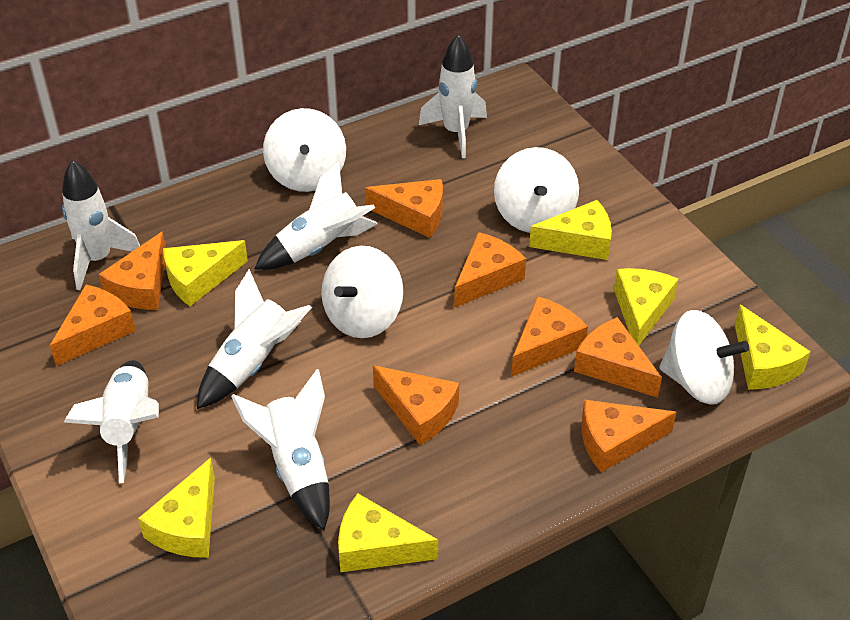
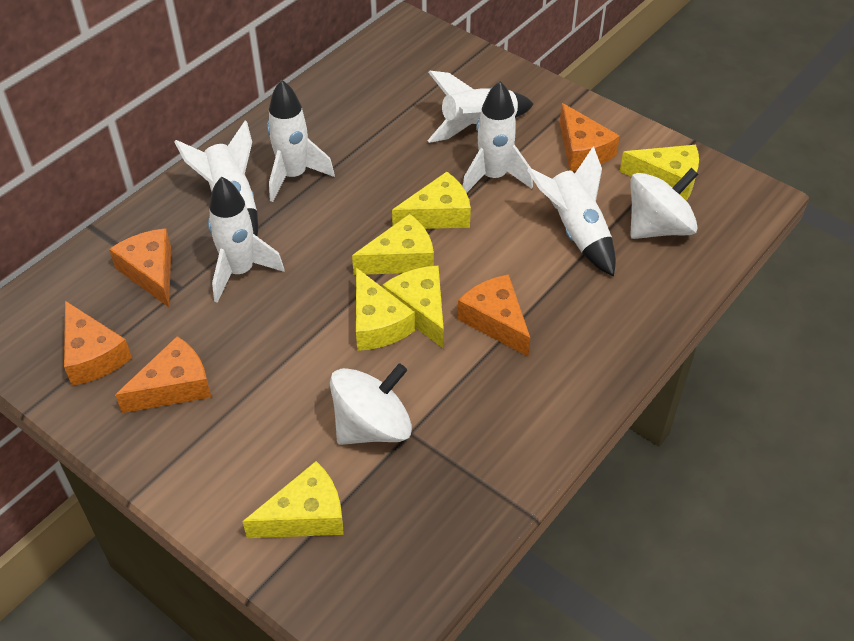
orange cheese: [50,285,136,366] [99,231,166,310] [365,179,443,238] [373,365,459,445] [454,232,526,308] [511,296,588,377] [574,317,662,398] [581,400,676,472] = 8 -> [64,301,132,386] [109,228,171,307] [115,336,211,413] [457,274,531,356] [560,103,620,171] = 5
white spinning top: [263,108,346,192] [321,246,404,338] [494,147,579,233] [659,310,749,405] = 4 -> [330,363,412,445] [630,168,698,239] = 2

